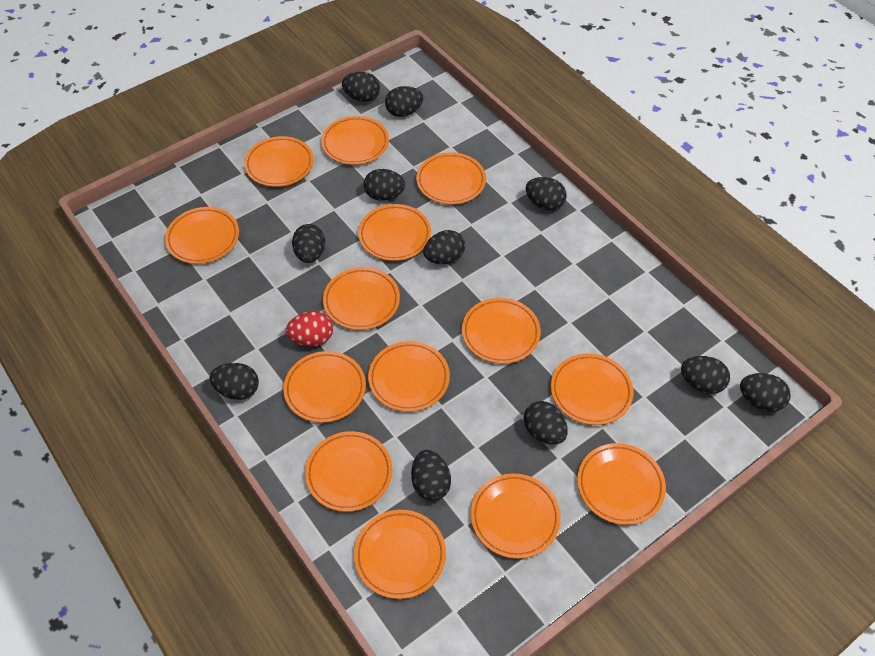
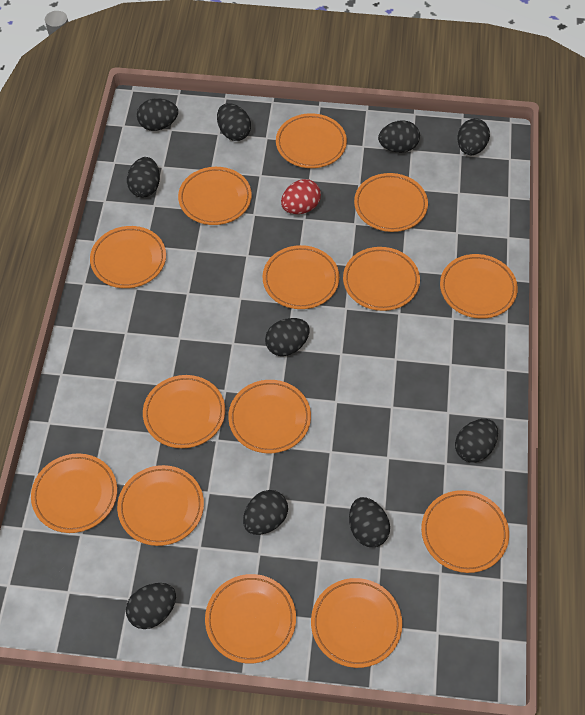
black egg: [209,363,259,400] [292,224,325,263] [342,72,380,102] [364,169,405,201] [385,86,423,117] [411,450,451,501] [423,230,465,264] [524,401,568,445] [526,177,567,211] [681,356,730,394] [740,373,790,412] = 11 -> [126,583,176,629] [127,157,160,198] [137,98,178,131] [217,103,251,141] [243,490,288,535] [265,318,310,356] [349,497,390,547] [378,120,420,153] [455,419,498,462] [457,118,490,155] = 10

